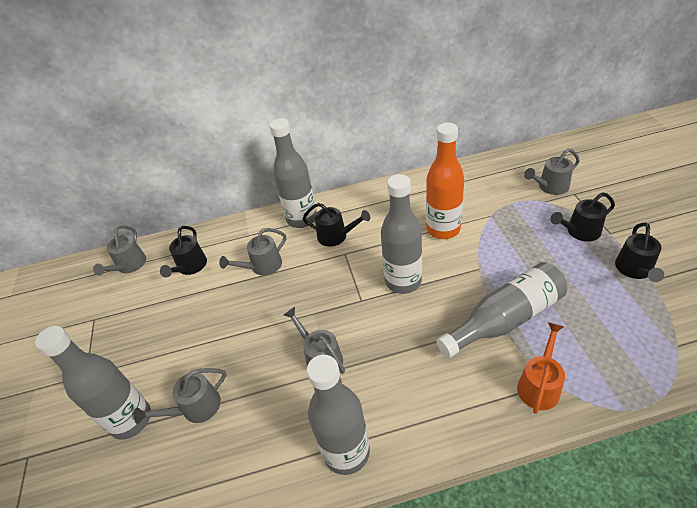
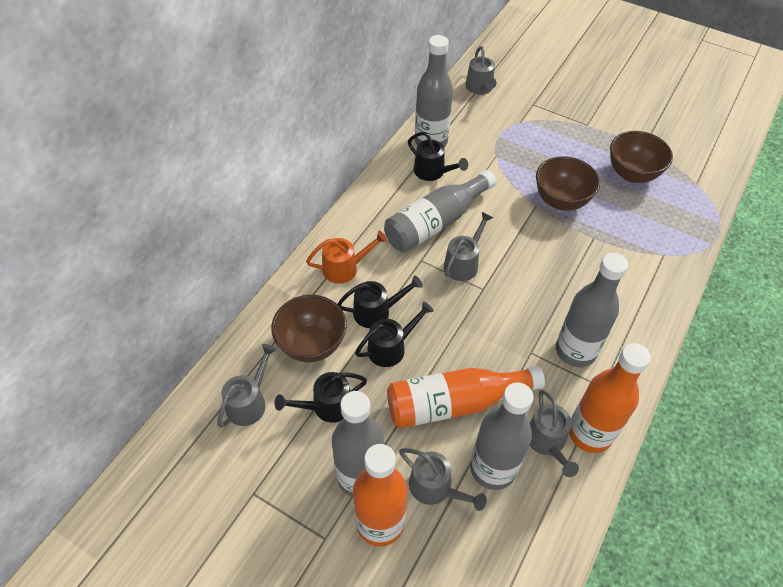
brown bowl: none = 0 -> [271,295,347,362] [536,156,600,211] [610,131,673,183] = 3
orange bottle: [426,123,464,239] = 1 -> [353,444,407,547] [387,366,545,428] [569,343,651,453] = 3

